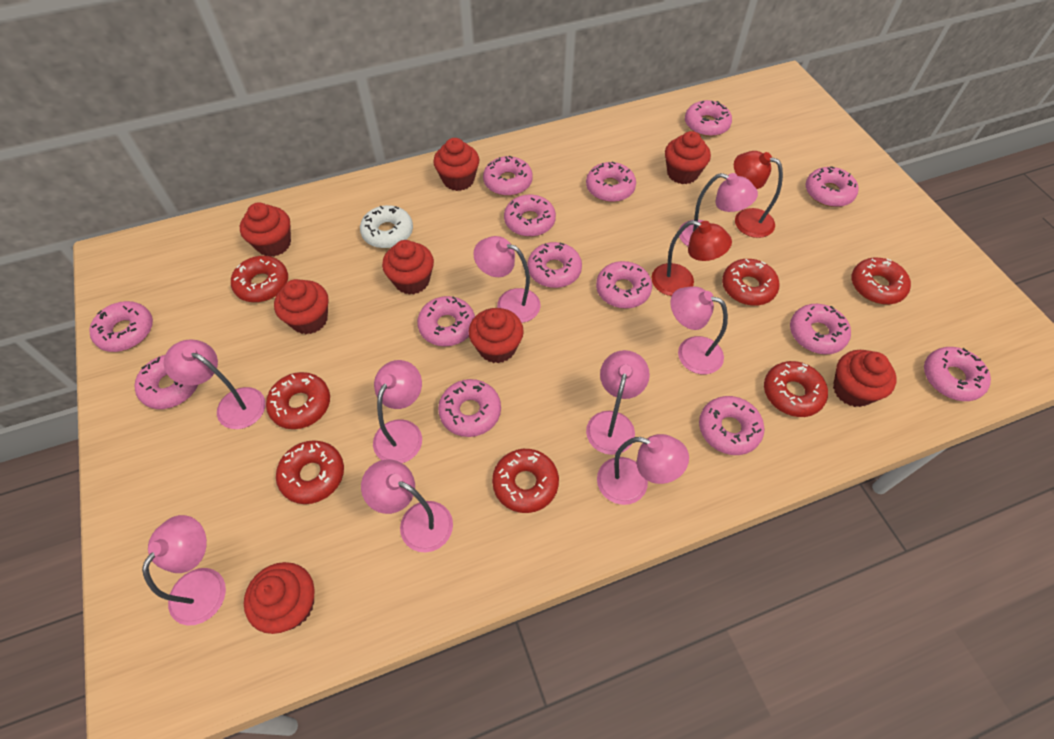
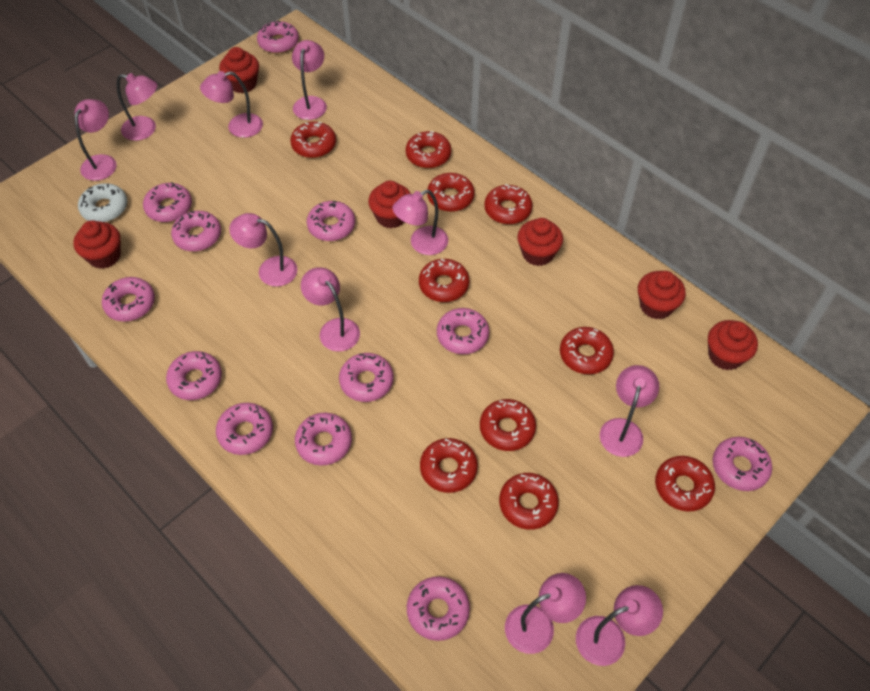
pink donut: [89,301,153,352] [134,355,198,409] [417,296,475,346] [438,379,501,437] [483,155,533,196] [504,195,556,237] [527,242,582,288] [586,161,636,202] [596,261,652,309] [685,100,732,137] [699,396,765,455] [790,304,851,355] [806,166,858,207] [924,347,991,401] = 14 -> [102,277,155,322] [143,182,192,222] [166,351,222,400] [171,211,221,252] [216,403,273,455] [257,21,299,53] [295,413,352,466] [307,201,355,241] [339,353,394,402] [407,577,470,641] [437,308,489,354] [713,437,772,491] = 12
pink lamp: [142,515,226,626] [164,340,265,429] [361,460,453,552] [373,360,422,463] [473,236,540,323] [586,350,650,455] [597,434,689,505] [671,286,728,374] [679,173,758,246] = 9 -> [75,99,117,181] [117,73,157,141] [200,71,263,138] [229,213,297,287] [292,40,327,120] [301,267,360,352] [393,190,448,255] [505,573,586,654] [576,585,663,666] [600,365,659,457] = 10
red cupcake: [240,203,291,256] [244,562,315,634] [274,279,328,334] [382,240,434,295] [433,138,479,191] [469,308,524,363] [665,131,711,184] [833,350,897,407] = 8 -> [73,220,121,269] [219,47,259,93] [368,181,411,228] [517,218,563,266] [638,271,686,319] [708,320,758,370] = 6
red donut: [231,256,288,302] [266,372,330,429] [276,440,344,504] [492,449,559,513] [722,259,779,306] [764,361,828,417] [851,258,911,304] = 7 -> [290,121,336,158] [406,131,451,168] [419,259,469,302] [420,438,478,493] [427,173,475,212] [480,399,536,451] [484,184,533,224] [499,473,559,530] [560,327,614,374] [655,456,715,512] = 10
red lamp: [651,220,732,296] [734,151,783,238] = 2 -> none = 0

